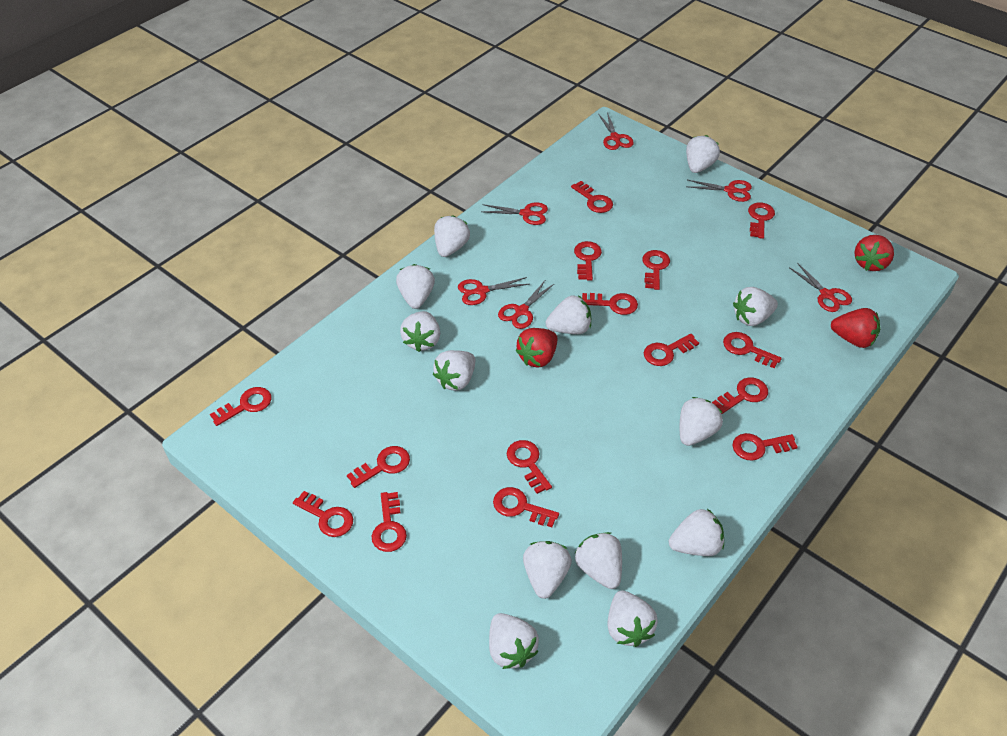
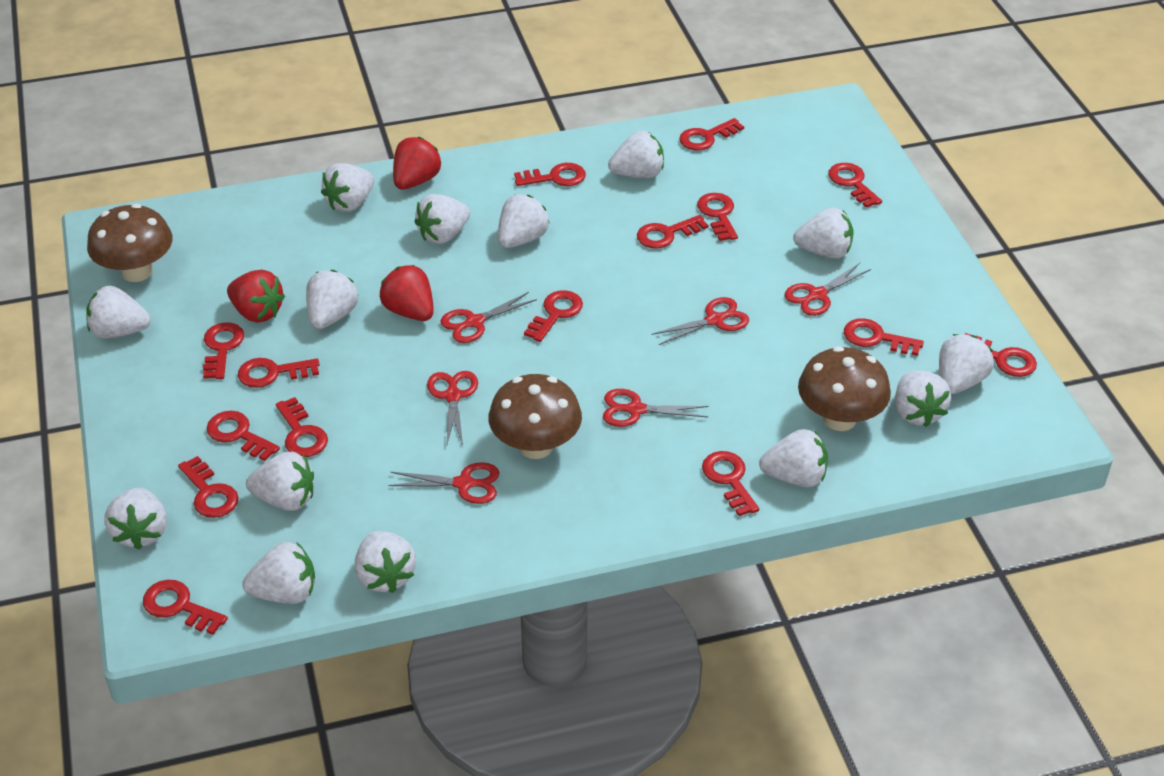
brown mushroom: none = 0 -> [87,204,173,282] [489,374,582,459] [798,346,891,431] = 3
white strawberry: [396,264,435,309] [400,311,440,352] [433,350,475,391] [434,215,470,257] [489,613,539,669] [523,541,572,599] [546,296,591,334] [575,532,622,589] [607,590,658,647] [669,509,724,556] [680,397,723,446] [686,135,720,173] [733,287,778,326] = 13 -> [86,286,151,338] [105,488,167,550] [242,542,315,604] [246,452,314,511] [306,270,358,329] [321,163,374,212] [355,531,416,593] [414,194,470,244] [498,194,550,248] [608,131,664,178] [759,429,828,487] [793,207,854,259] [895,371,951,427] [939,334,994,394] = 14

